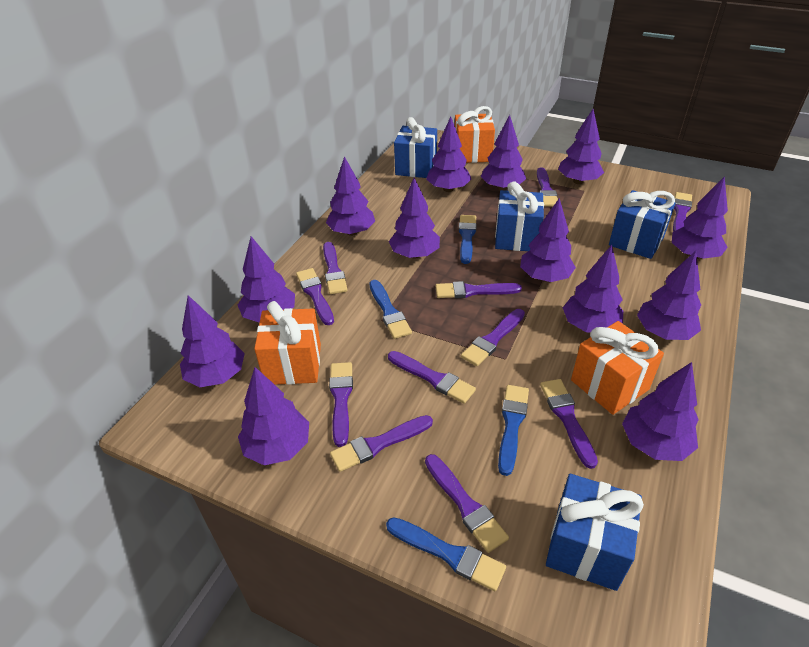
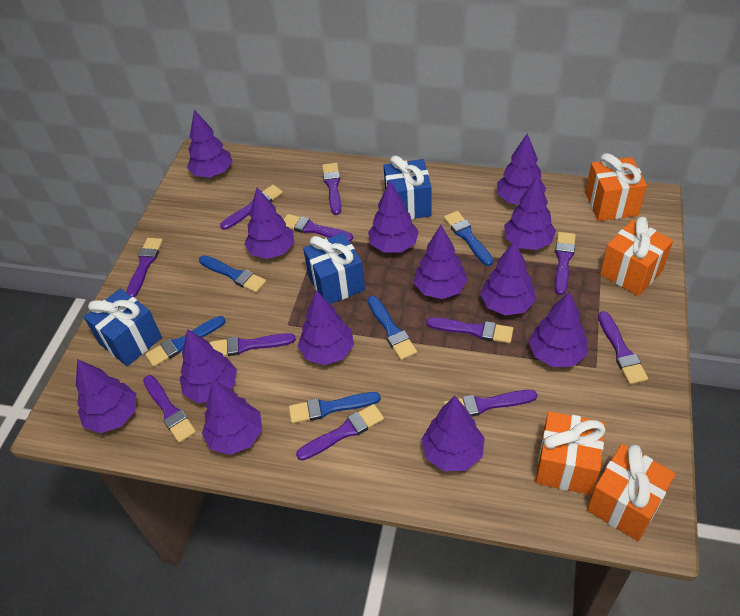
blue brush: [369,280,412,339] [386,517,506,591] [459,215,477,264] [498,385,529,476] = 4 -> [145,316,225,367] [199,255,266,293] [289,392,381,424] [368,296,417,360] [444,211,493,266] = 5
blue gift: [394,117,437,178] [495,181,544,251] [546,474,644,591] [609,190,676,259] = 4 -> [84,289,162,366] [303,233,365,304] [384,155,432,219] = 3
orange gift: [254,301,321,385] [455,106,495,163] [571,321,664,415] = 3 -> [536,411,606,495] [585,153,647,221] [587,444,676,541] [600,217,673,296] = 4

